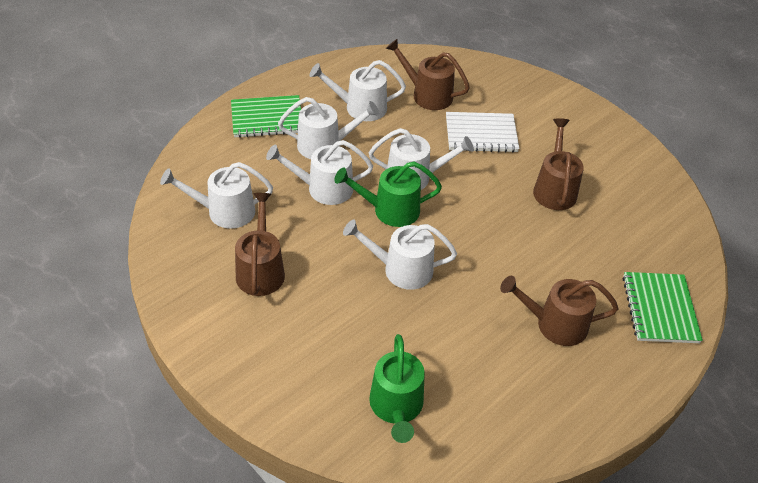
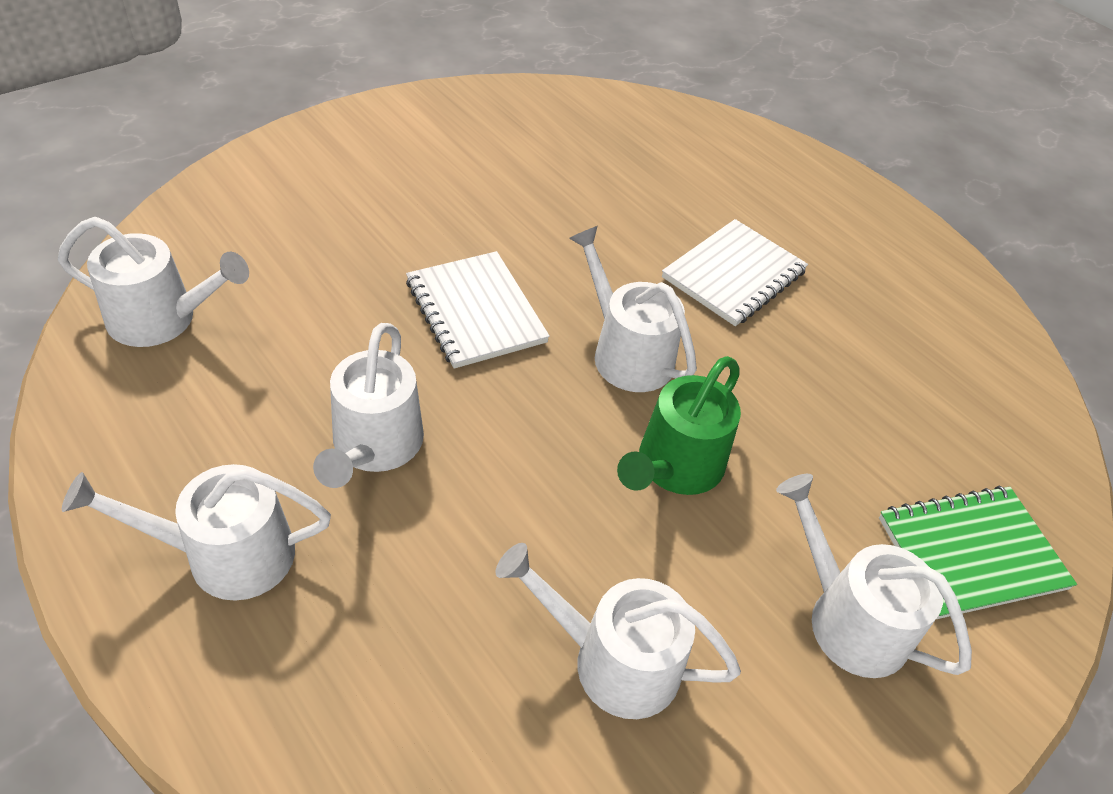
brown watering can: [235,193,285,296] [386,39,470,110] [500,276,618,346] [533,118,584,210] = 4 -> none = 0
green notebook: [231,95,301,138] [623,272,703,343] = 2 -> [879,486,1077,619] = 1
green watering can: [334,161,442,227] [369,334,425,443] = 2 -> [617,356,741,495] = 1
white notebook: [446,112,519,152] = 1 -> [406,251,550,369] [662,219,808,326] = 2

